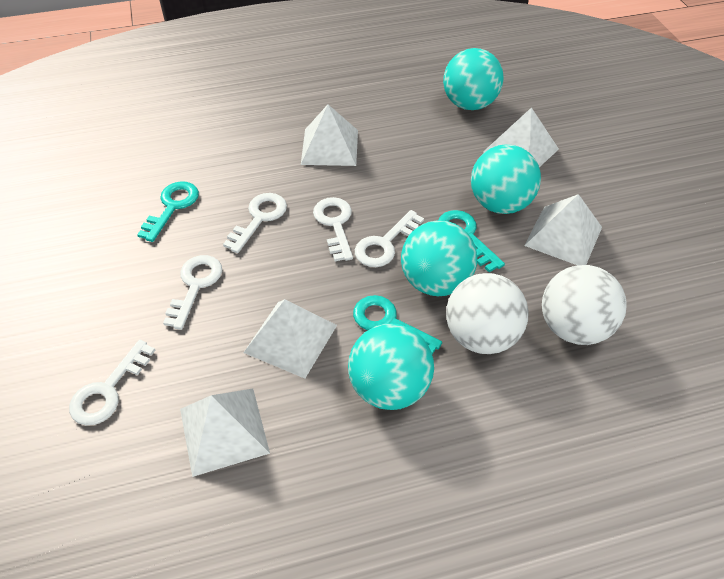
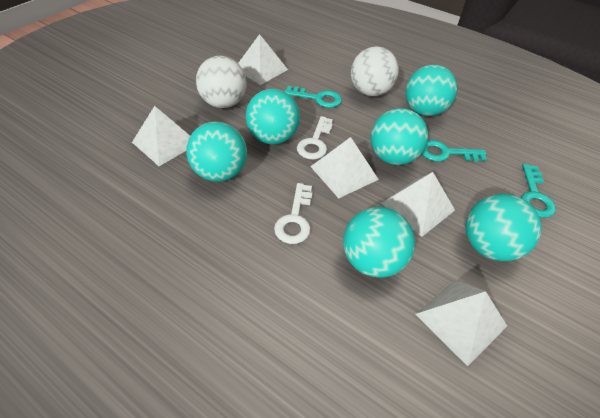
turquoise ball: [348,323,434,410] [401,220,477,296] [443,48,504,110] [471,144,541,214] = 4 -> [186,122,247,182] [246,89,300,144] [343,207,415,278] [371,108,428,165] [405,65,457,116] [465,194,542,261] = 6
white key: [69,340,156,425] [163,255,222,330] [223,193,287,253] [313,197,353,261] [355,210,424,267] = 5 -> [274,183,312,244] [297,116,333,160] = 2

